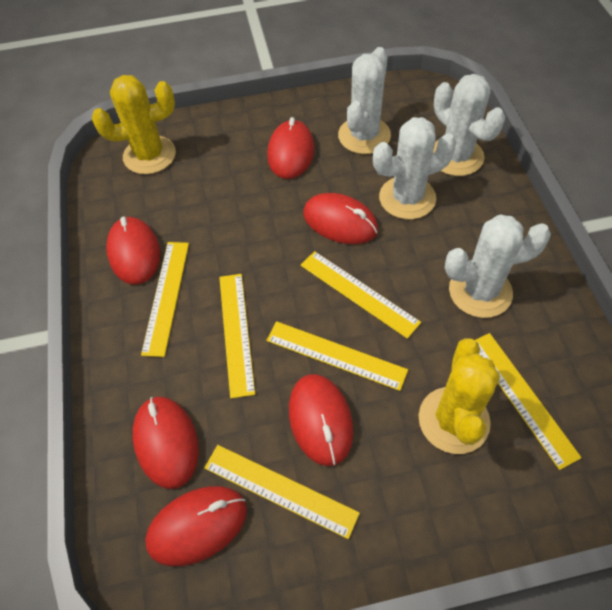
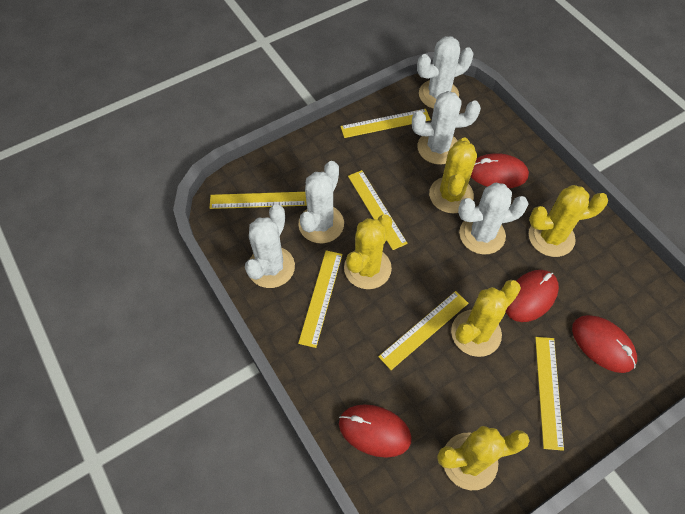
red mouse: [106,216,160,285] [132,396,199,489] [145,486,247,566] [267,117,314,179] [289,374,354,466] [303,193,378,244] = 6 -> [339,404,412,458] [471,153,529,188] [506,270,559,322] [572,315,637,373] = 4
white cactus: [338,47,391,154] [373,117,456,219] [433,74,505,176] [445,215,551,318] = 4 -> [245,204,295,288] [299,161,344,243] [412,91,481,165] [417,36,474,109] [458,183,529,255] = 5
yellow cactus: [92,75,176,174] [418,338,500,454] = 2 -> [344,214,392,289] [429,138,477,213] [437,426,530,490] [451,280,521,357] [529,185,608,257] = 5

